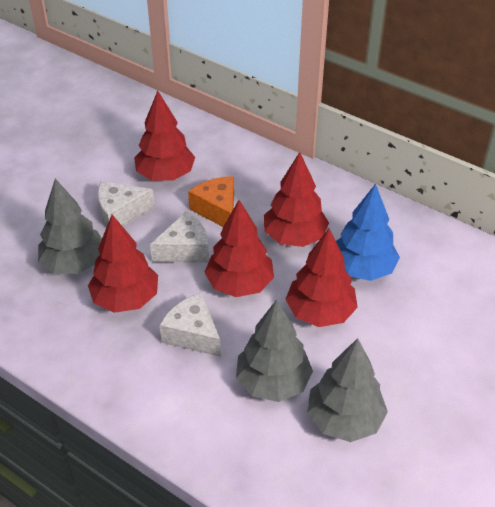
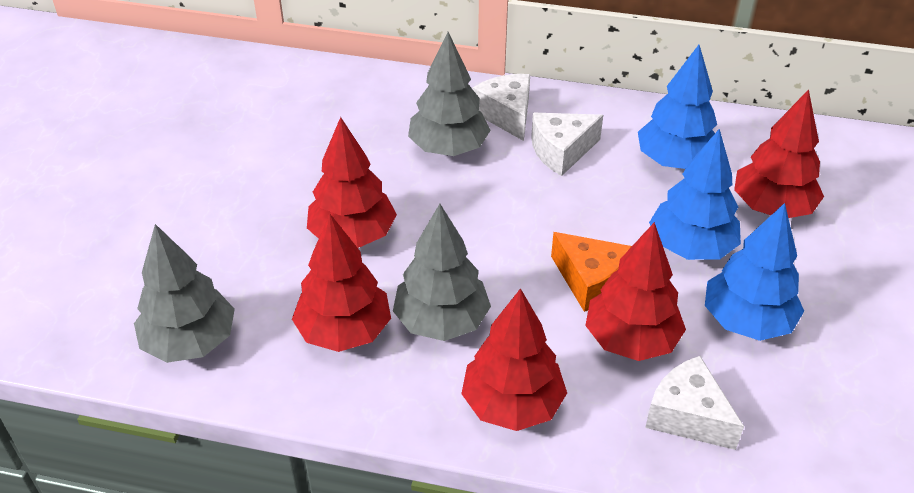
blue tree: [336,184,400,281] = 1 -> [638,45,717,169] [649,129,741,260] [705,203,804,341] = 3

